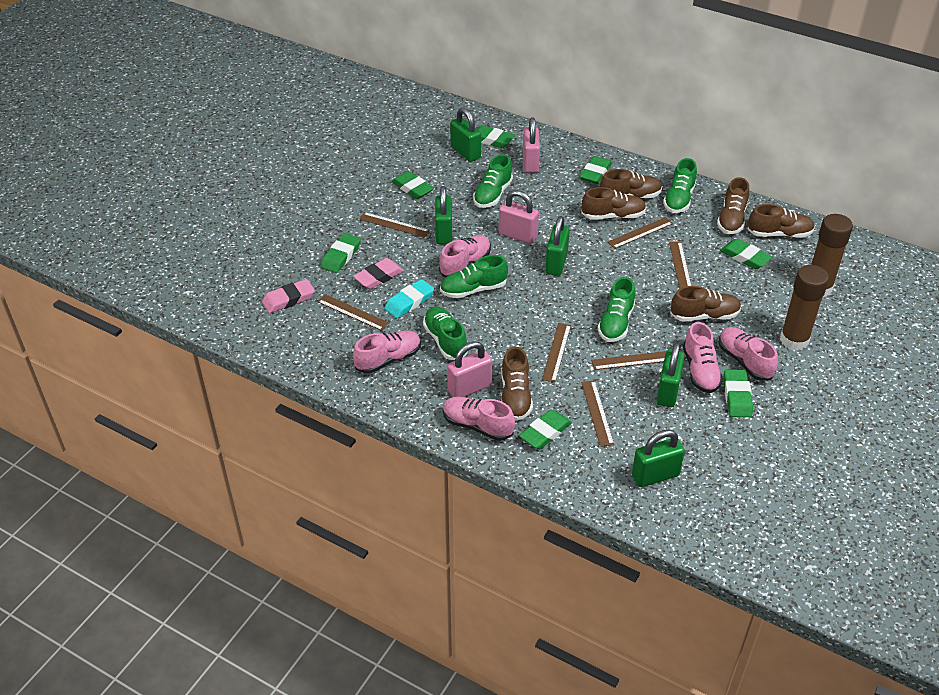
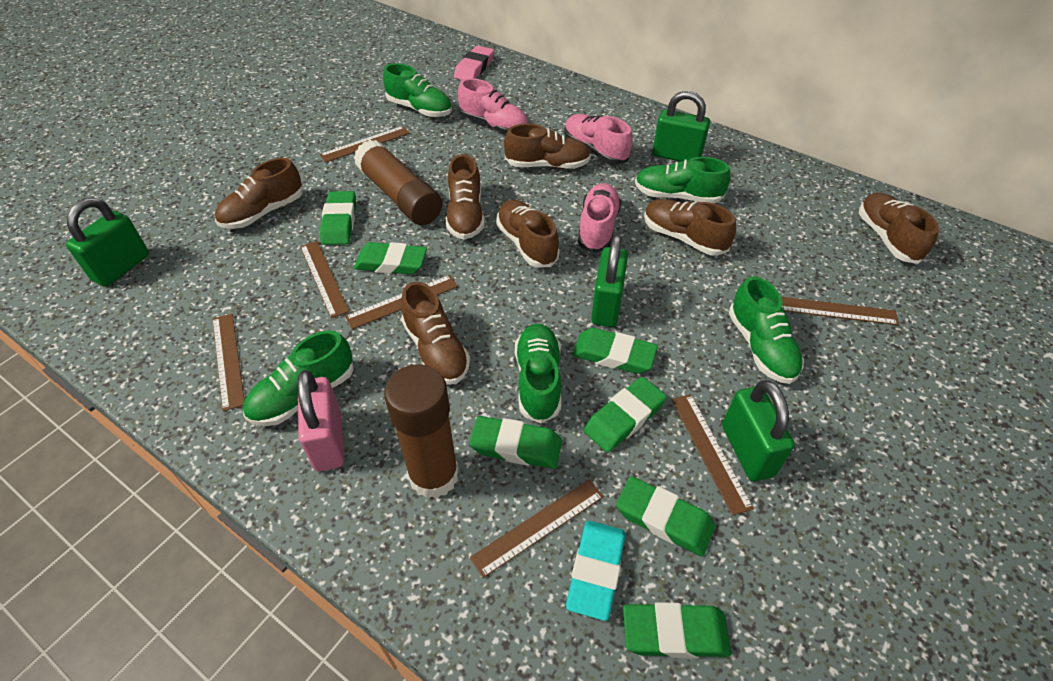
brown shoe: [501,347,533,421] [581,187,646,220] [600,169,662,199] [670,286,741,322] [717,177,749,234] [748,204,815,238] = 6 -> [215,158,303,229] [401,281,470,384] [446,154,485,240] [496,200,560,267] [504,124,591,169] [644,199,736,256] [859,193,939,264] = 7
green padlock: [435,186,452,244] [450,108,481,162] [545,216,570,276] [632,430,685,487] [656,343,685,408] = 5 -> [66,198,149,287] [591,235,628,327] [652,91,710,162] [722,380,795,481] = 4
pink eraser: [262,279,315,313] [353,258,404,289] = 2 -> [454,46,494,80] = 1
pink padlock: [447,341,493,397] [499,190,539,244] [523,117,540,173] = 3 -> [297,370,344,471] = 1
pink shoe: [353,330,421,374] [439,235,491,277] [443,396,515,441] [683,322,723,393] [719,327,778,381] = 5 -> [458,78,529,134] [564,114,632,164] [578,183,621,253] = 3

